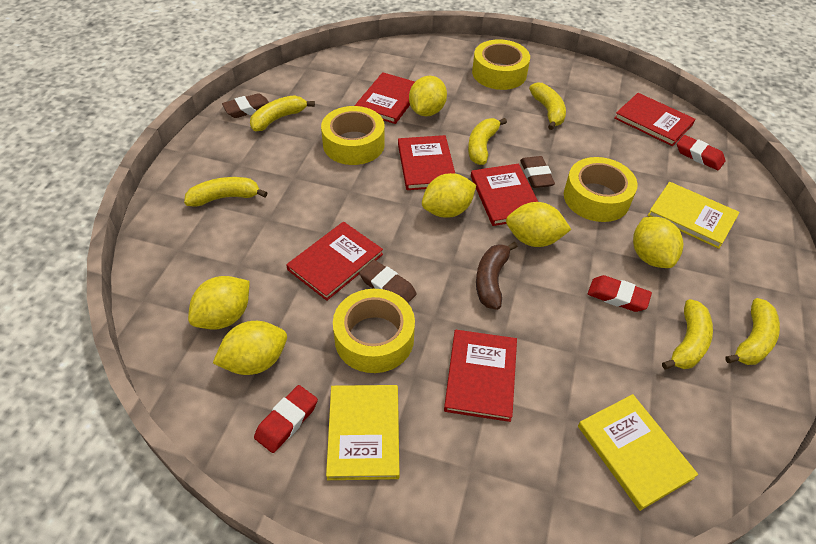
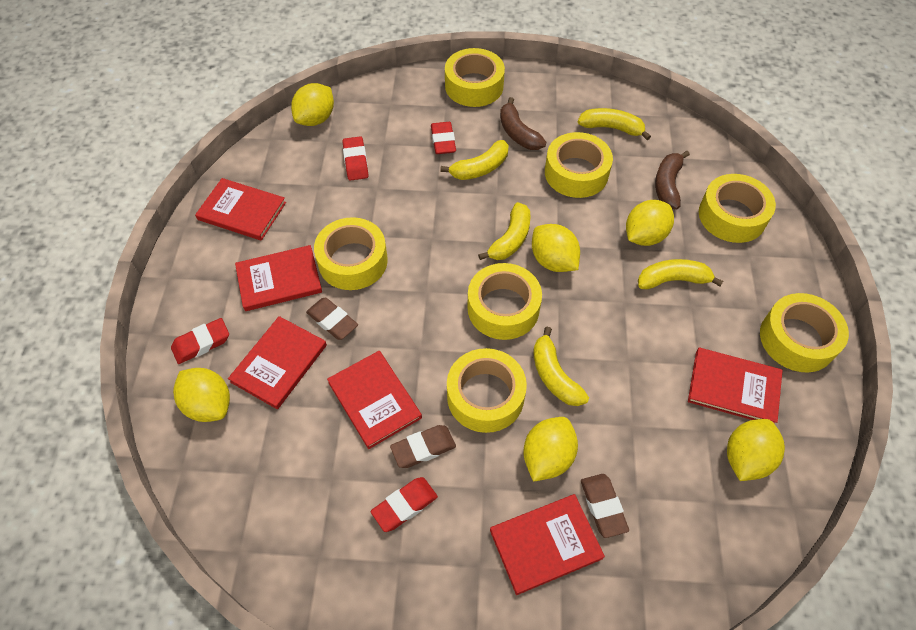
brown banana: [476,242,518,310] = 1 -> [500,97,546,150] [655,151,690,209] = 2
red eraser: [254,385,318,453] [588,275,652,312] [677,135,726,170] = 3 -> [171,318,229,364] [343,136,369,181] [371,477,438,532] [431,122,456,154] = 4
yellow banana: [184,177,267,207] [250,95,315,131] [468,118,507,165] [529,82,566,130] [662,299,713,369] [725,298,780,365] = 6 -> [440,140,508,180] [478,202,531,260] [533,327,589,406] [578,108,651,140] [638,259,723,289] = 5
yellow book: [326,385,399,480] [578,394,698,511] [648,182,740,249] = 3 -> none = 0
yellow tape: [321,106,385,165] [333,289,415,373] [472,39,530,90] [564,157,638,222] = 4 -> [314,217,388,290] [445,48,505,107] [447,348,527,433] [467,263,542,340] [545,132,613,198] [699,174,776,243] [760,293,849,373] = 7

